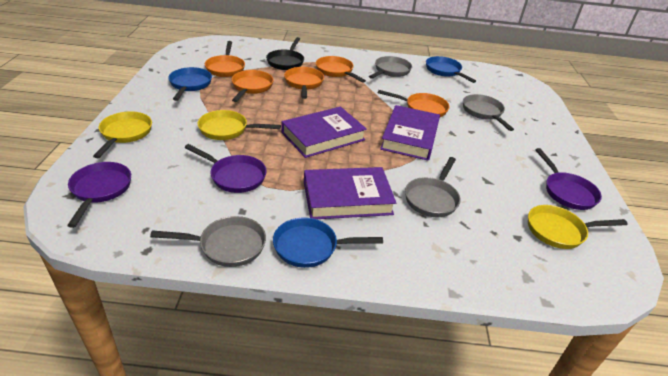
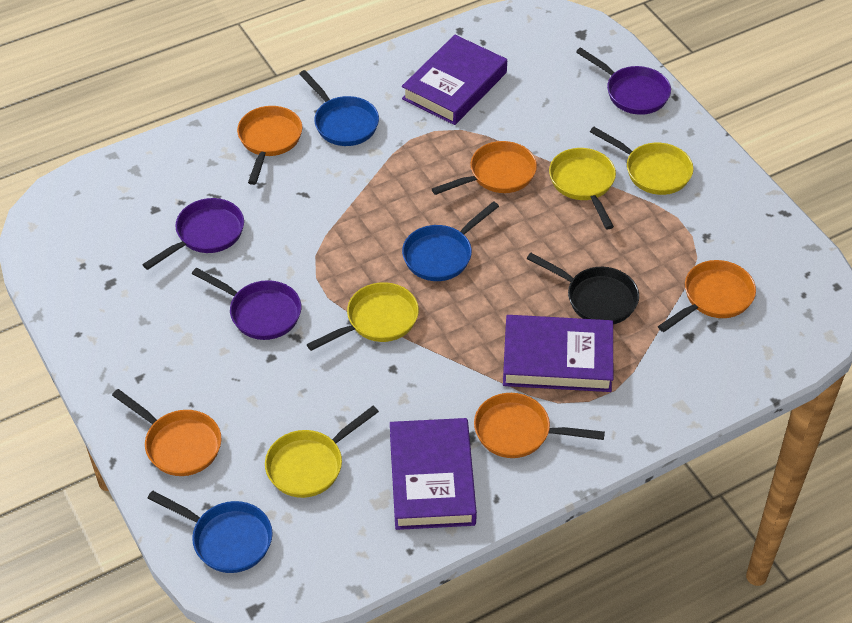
grey pan: [150,216,266,267] [369,56,412,79] [405,157,460,217] [463,94,514,131] = 4 -> none = 0
yellow pan: [93,111,152,158] [198,110,281,140] [528,205,628,249] = 3 -> [265,406,379,498] [307,282,419,351] [549,148,616,229] [590,127,693,195] = 4

